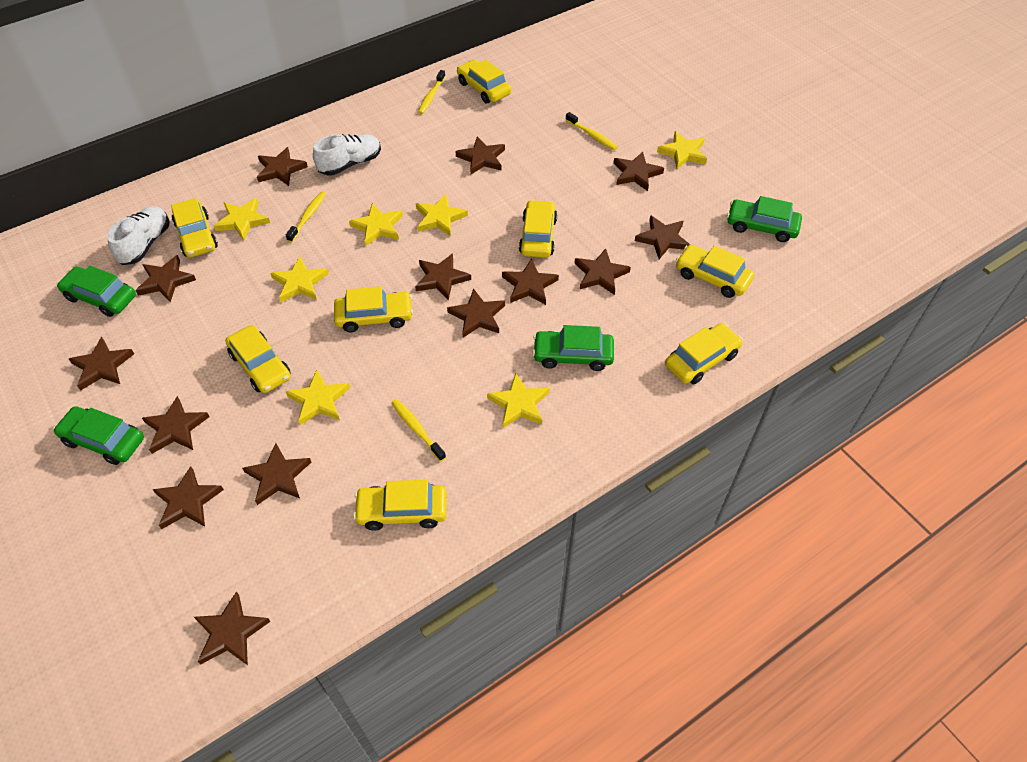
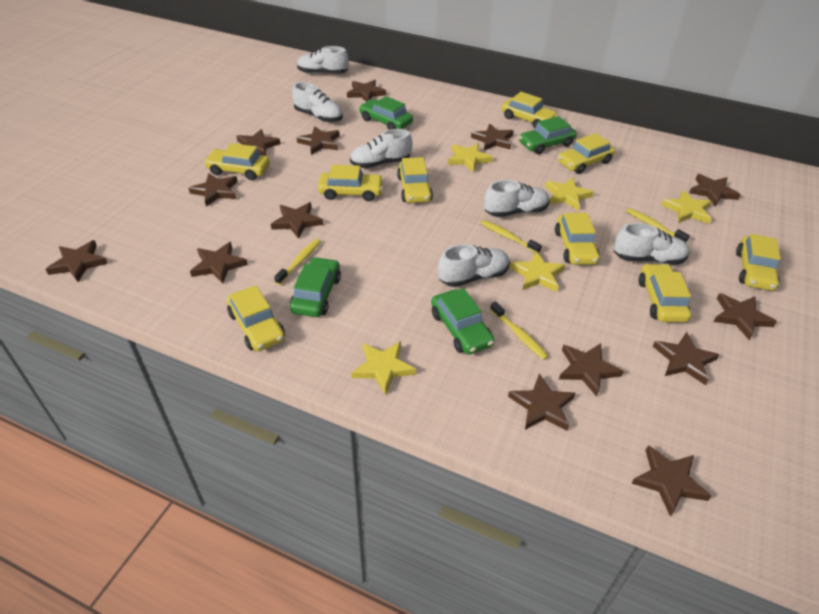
white shoe: [107,206,169,265] [313,134,381,175] = 2 -> [292,82,343,122] [297,46,349,74] [350,129,412,168] [438,244,510,287] [484,180,550,217] [614,223,690,265] = 6
yellow car: [171,198,218,258] [225,325,291,393] [334,286,413,332] [353,480,447,531] [457,59,511,103] [519,200,557,258] [665,323,743,385] [676,245,754,298] = 8 -> [204,143,270,180] [227,285,285,351] [318,165,384,201] [397,157,433,203] [501,92,558,128] [555,213,600,265] [558,133,615,174] [639,263,691,322] [736,234,781,291] = 9
yellow star: [214,198,270,240] [270,257,329,302] [286,370,350,425] [349,203,403,246] [416,194,468,236] [487,373,550,428] [657,131,707,169] = 7 -> [351,341,416,395] [448,143,493,173] [509,251,565,292] [545,177,594,211] [661,190,712,224] = 5

